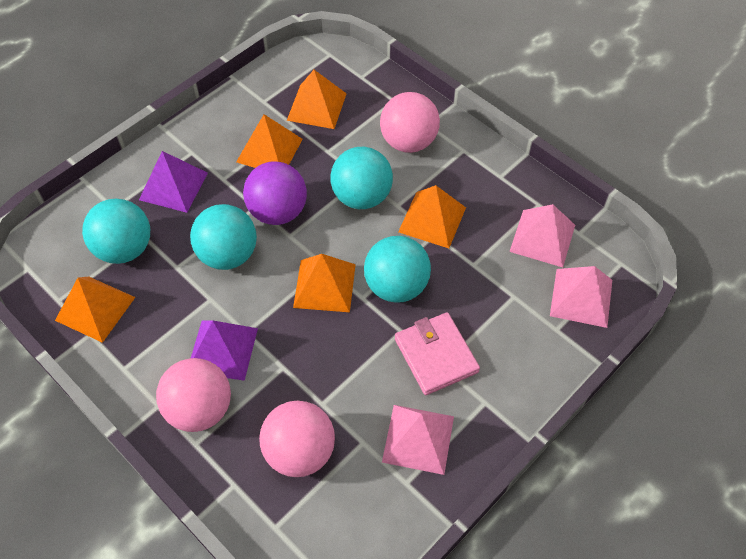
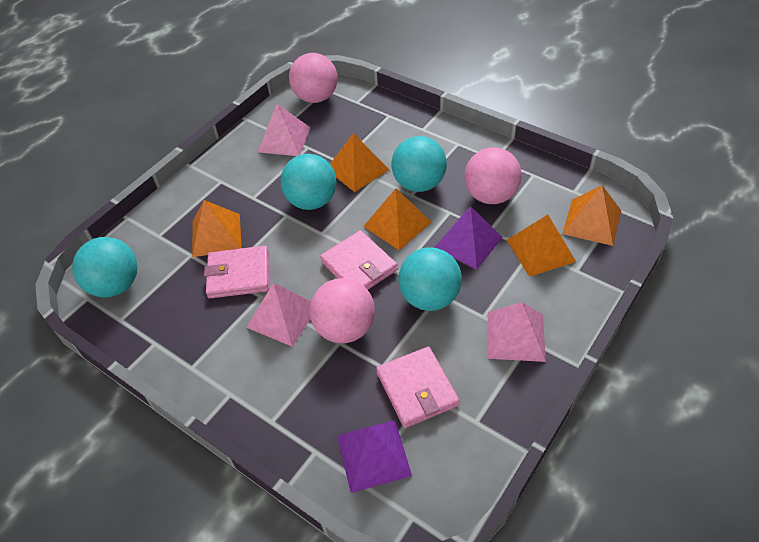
pink wallet: [395,312,480,395] = 1 -> [204,246,269,298] [320,230,398,290] [376,346,460,428] = 3
purple ball: [243,162,307,225] = 1 -> none = 0

